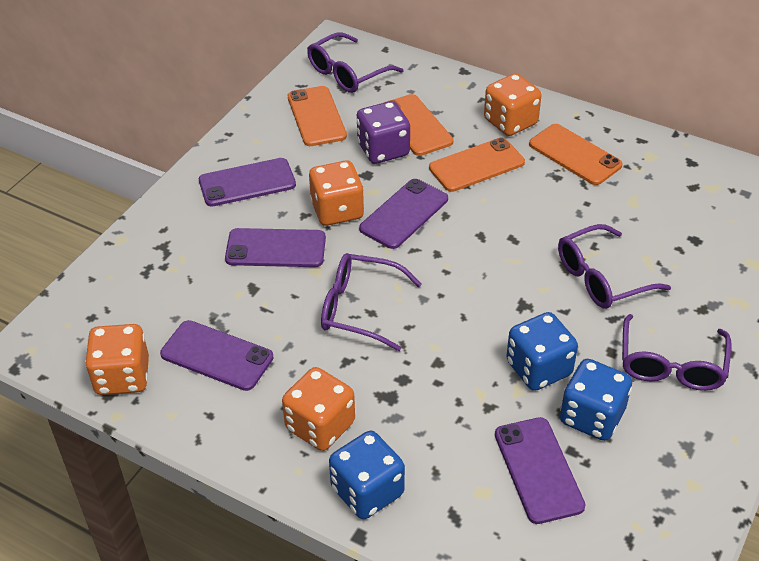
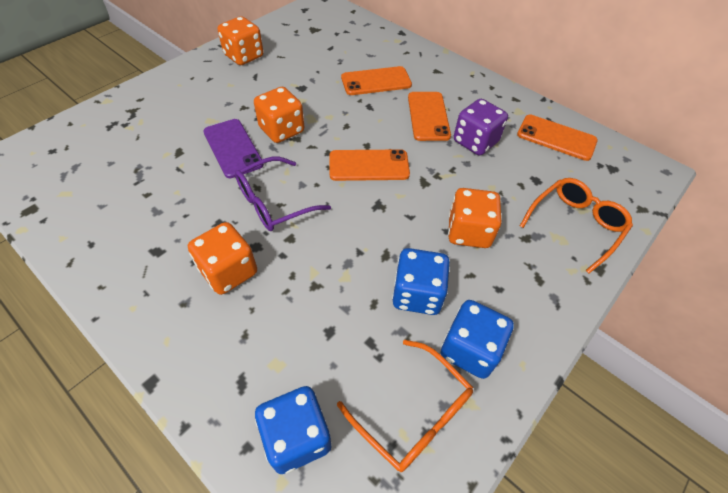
orange glasses: none = 0 -> [337,340,473,472] [520,178,633,274] = 2
purple glasses: [307,33,404,93] [321,253,422,351] [558,224,671,309] [622,314,731,391] = 4 -> [235,157,331,231] = 1
purple phone: [160,320,274,391] [199,158,296,207] [225,228,326,267] [359,179,448,249] [495,417,586,524] = 5 -> [203,119,264,178] = 1

